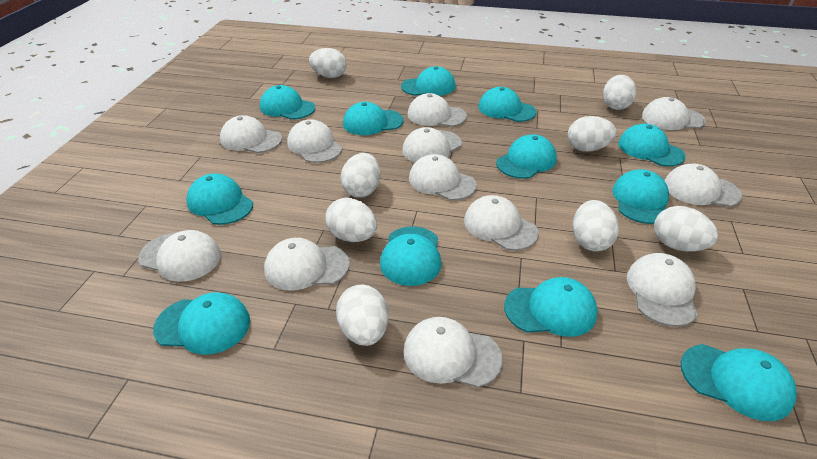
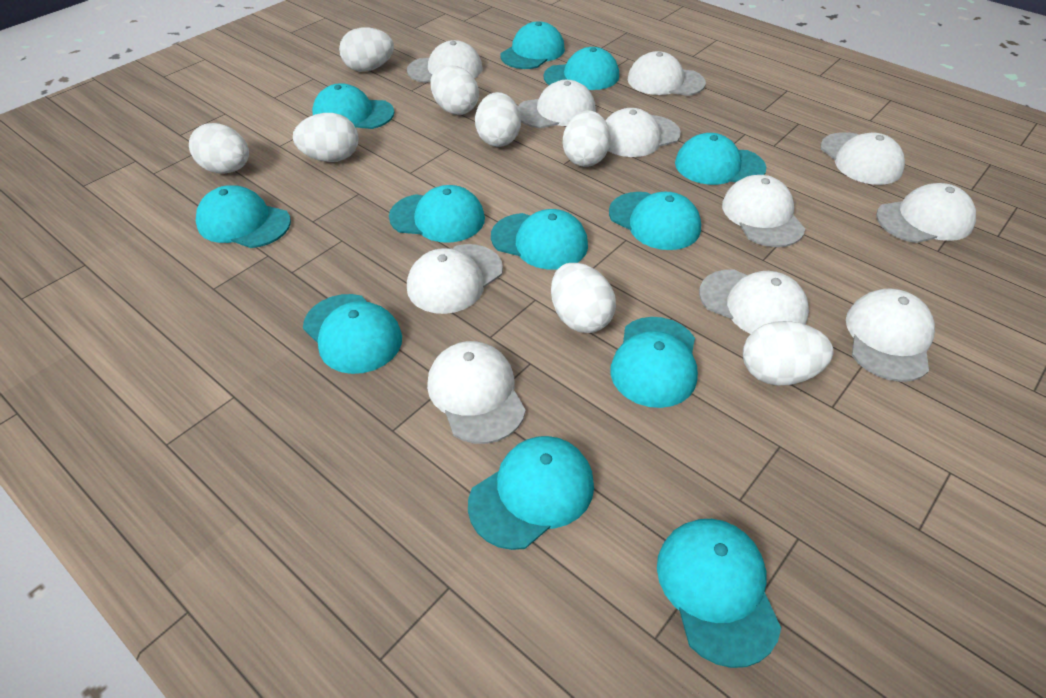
white cap: [138,230,221,282] [220,115,282,153] [264,238,350,291] [287,119,342,163] [402,127,462,162] [403,317,503,388] [407,93,467,127] [409,154,477,200] [464,195,539,251] [627,253,698,327] [642,97,706,130] [664,163,742,207] = 12 -> [407,40,483,83] [407,244,503,314] [427,341,526,444] [518,80,596,128] [605,108,681,157] [628,51,706,96] [699,269,809,334] [722,175,805,247] [820,132,905,185] [846,288,935,382] [876,183,976,243] = 11

